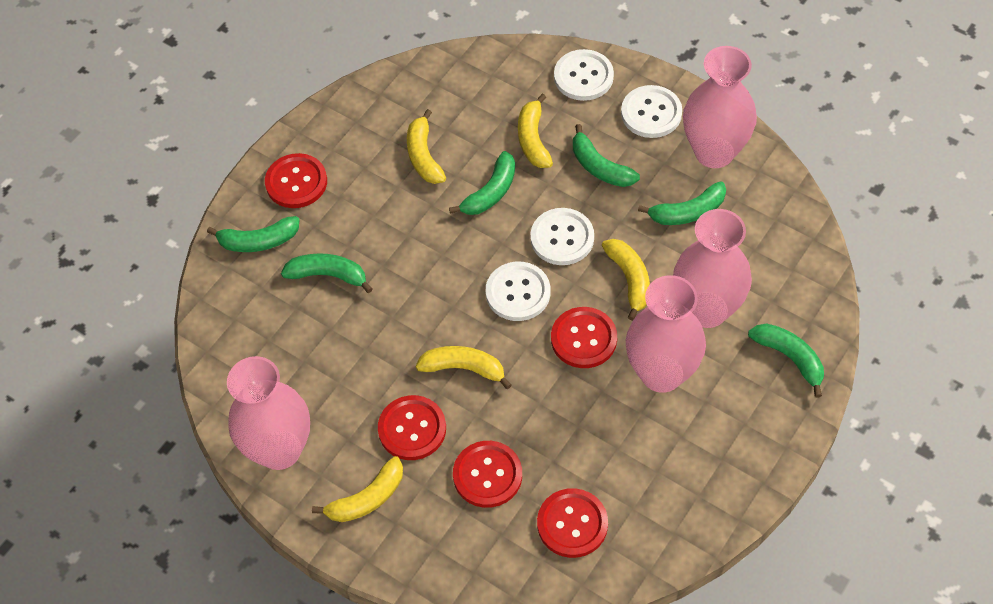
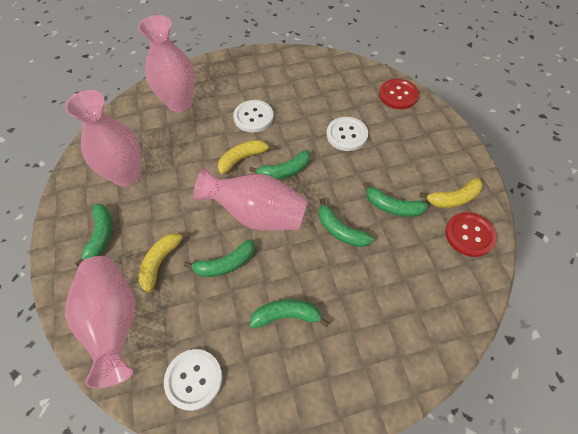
red button: [265,153,327,208] [378,395,446,460] [453,441,522,508] [537,488,608,558] [551,307,617,368] = 5 -> [379,79,419,109] [445,212,497,257] = 2
white button: [485,262,551,321] [530,208,594,265] [554,49,614,101] [621,85,682,138] = 4 -> [164,349,222,411] [233,100,274,132] [327,117,368,151] = 3
yellow banana: [312,456,403,522] [407,109,446,184] [416,346,511,389] [518,94,553,168] [601,239,650,321] = 5 -> [138,232,190,293] [218,140,276,174] [419,178,483,208] = 3

